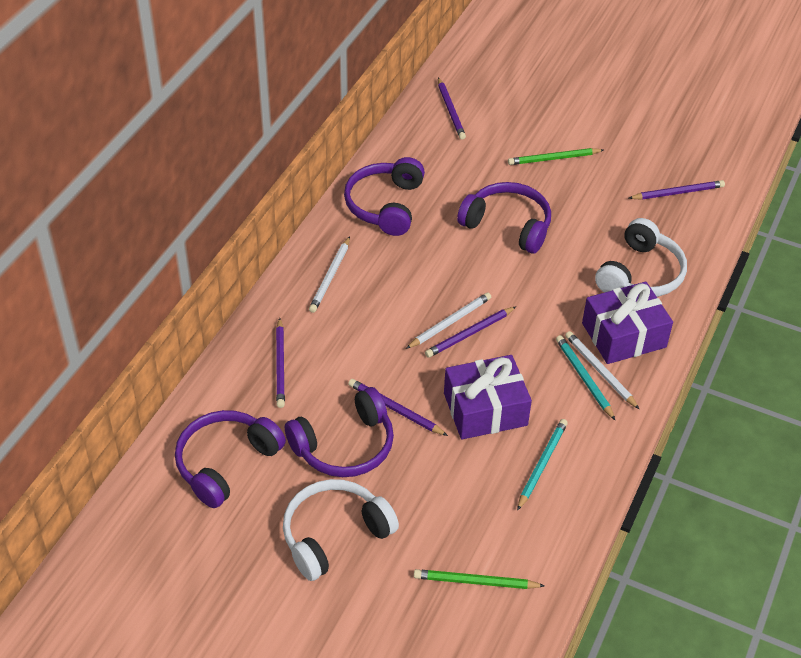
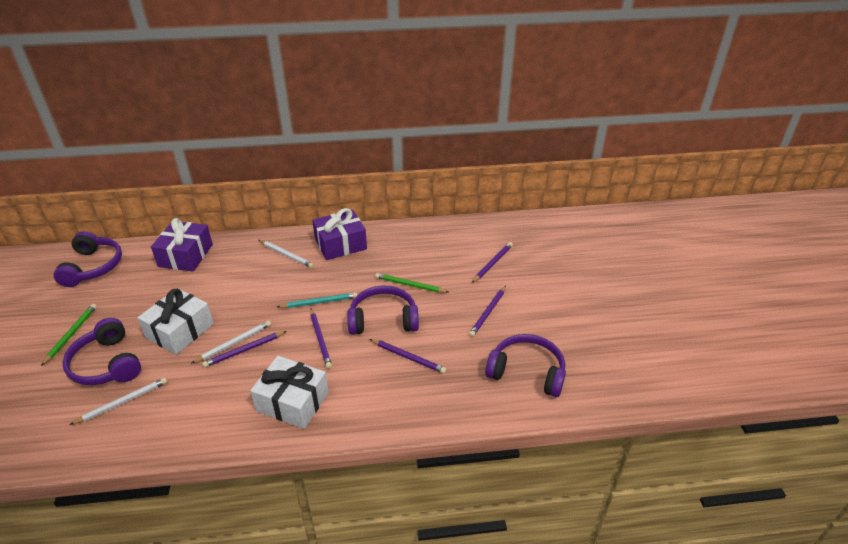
turquoise pencil: [517,419,568,511] [556,335,615,420] = 2 -> [277,292,357,308] = 1
white gift: none = 0 -> [137,288,214,355] [250,356,329,429] = 2
white headphones: [283,479,399,581] [595,218,687,297] = 2 -> none = 0

